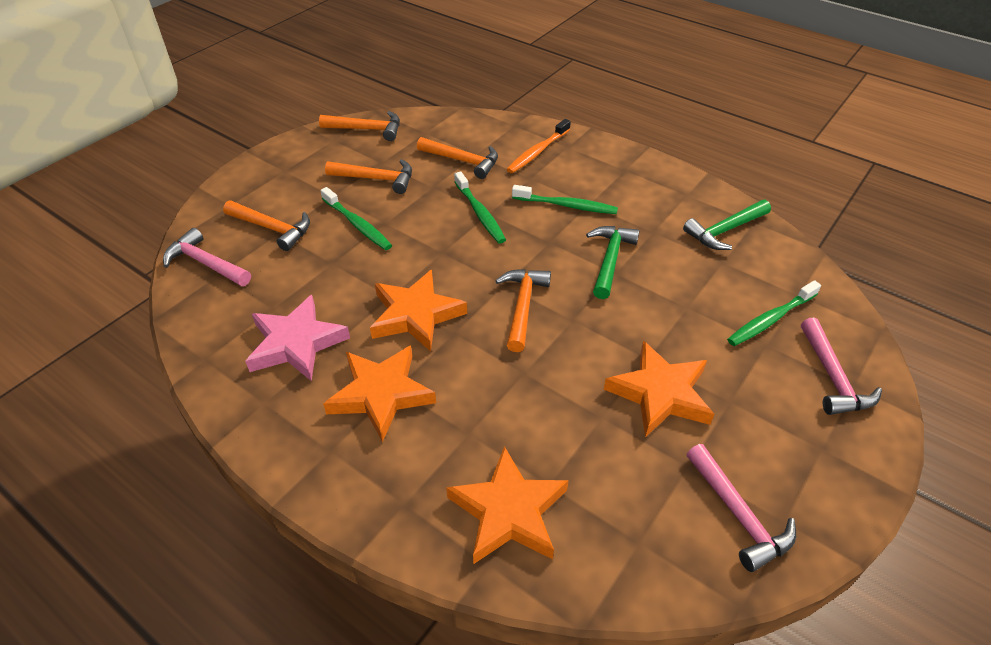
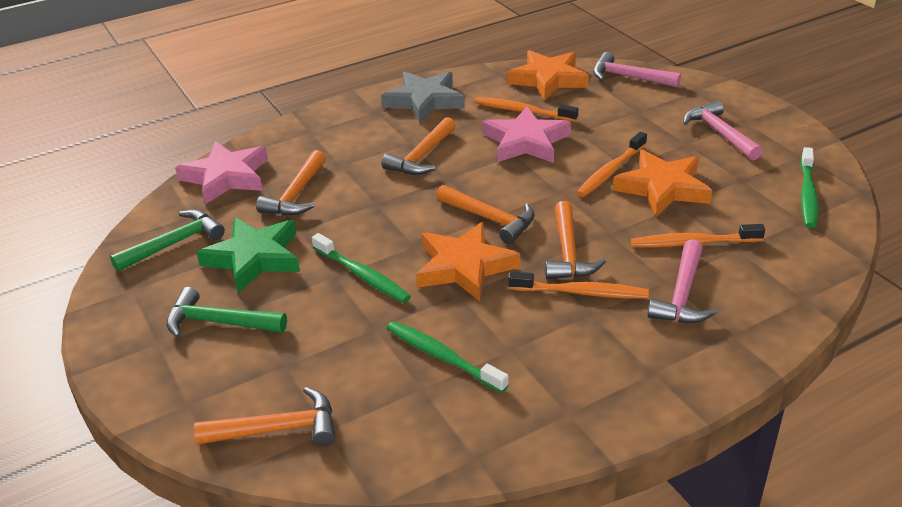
green star: none = 0 -> [196,217,300,293] = 1
green toothbrush: [320,187,392,250] [454,172,506,244] [512,185,618,214] [727,280,821,346] = 4 -> [312,233,411,303] [386,321,509,393] [800,147,818,228] = 3
grey star: none = 0 -> [381,71,465,123] = 1
orange star: [323,345,436,442] [370,270,467,352] [446,446,569,564] [604,341,714,437] = 4 -> [416,222,520,302] [507,50,589,100] [613,150,712,217] = 3
orange toothbrush: [506,119,571,173] = 1 -> [475,97,578,122] [508,272,649,299] [576,132,647,197] [631,224,765,248] = 4
pink star: [245,295,350,381] = 1 -> [175,141,268,204] [482,106,571,163] = 2

